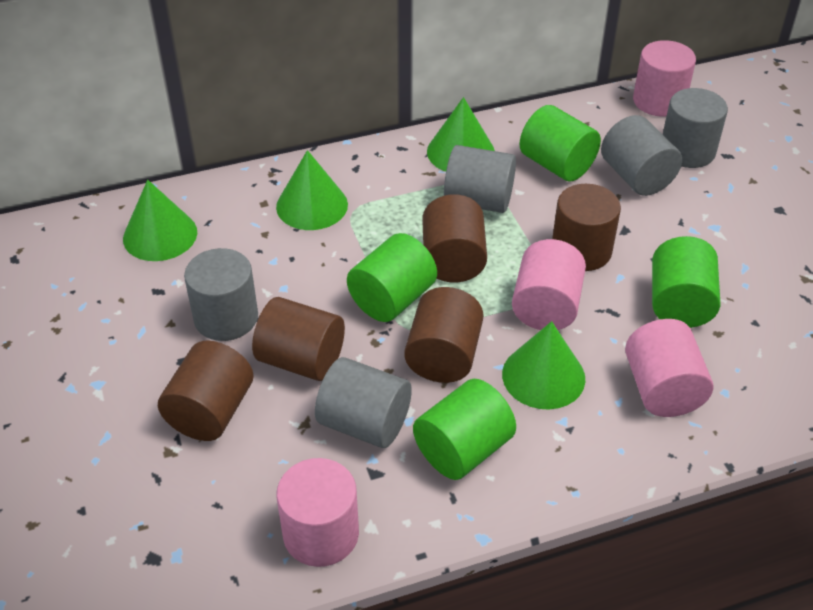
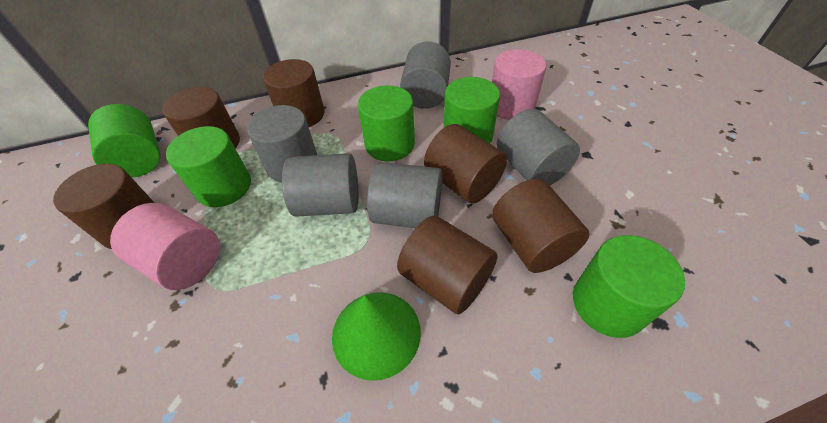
brown cylinder: [158,341,254,441] [252,297,345,381] [404,287,484,383] [422,194,487,282] [552,184,621,271] = 5 -> [53,164,154,249] [162,87,240,148] [263,59,324,127] [397,216,498,314] [424,124,507,203] [492,179,589,273] = 6
green cone: [123,180,197,261] [276,150,348,230] [427,97,495,172] [502,321,585,409] = 4 -> [332,292,421,381] = 1
green cylinder: [347,233,437,322] [413,379,516,480] [520,105,601,181] [652,236,720,328] = 4 -> [88,104,160,178] [166,126,251,207] [358,85,415,161] [444,77,500,143] [573,235,685,338] = 5
pink cylinder: [277,458,359,567] [512,239,586,330] [625,319,713,417] [633,40,696,117] = 4 -> [110,203,220,290] [492,49,546,120] = 2

